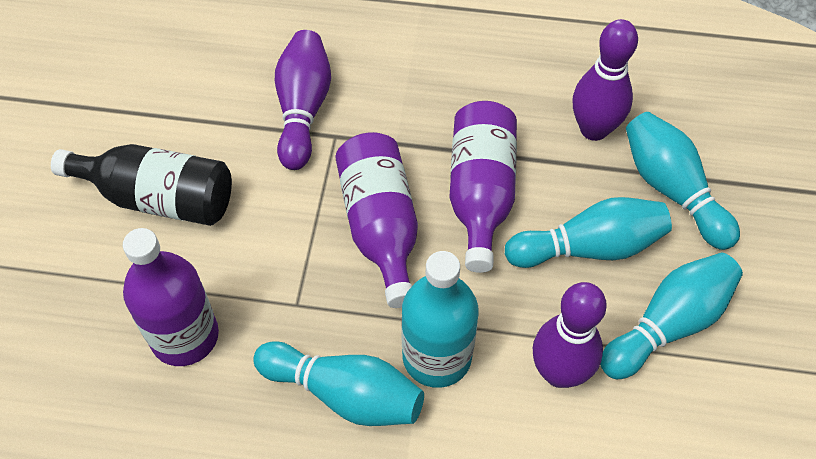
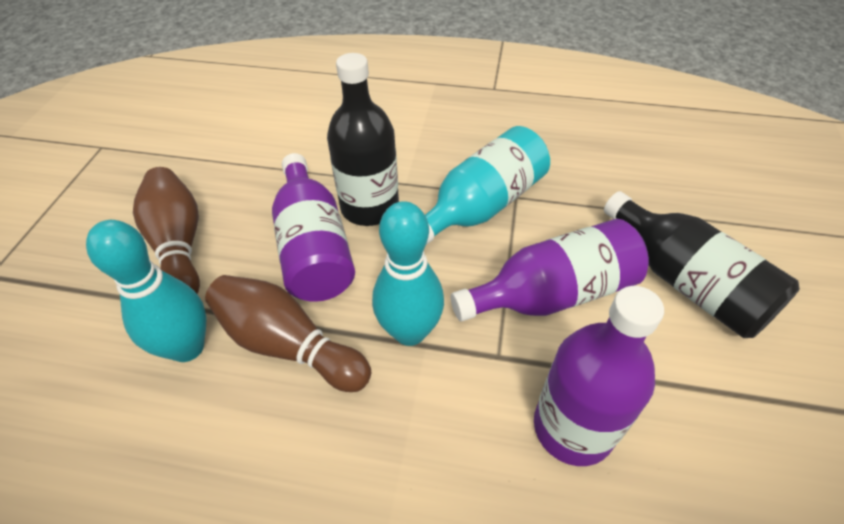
black bottle: [51,144,232,226] = 1 -> [327,53,399,226] [604,191,800,338] = 2
brown bowling pin: none = 0 -> [133,167,200,294] [205,275,371,392] = 2
purple bowling pin: [275,30,331,170] [533,282,607,388] [573,19,638,141] = 3 -> none = 0
turquoise bowling pin: [253,341,424,426] [505,197,672,268] [600,253,743,379] [626,112,740,250] = 4 -> [86,220,207,362] [372,201,444,346] = 2

